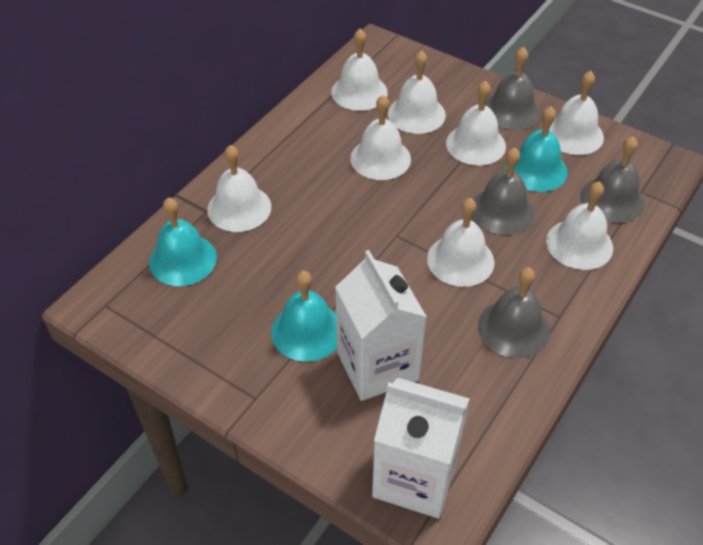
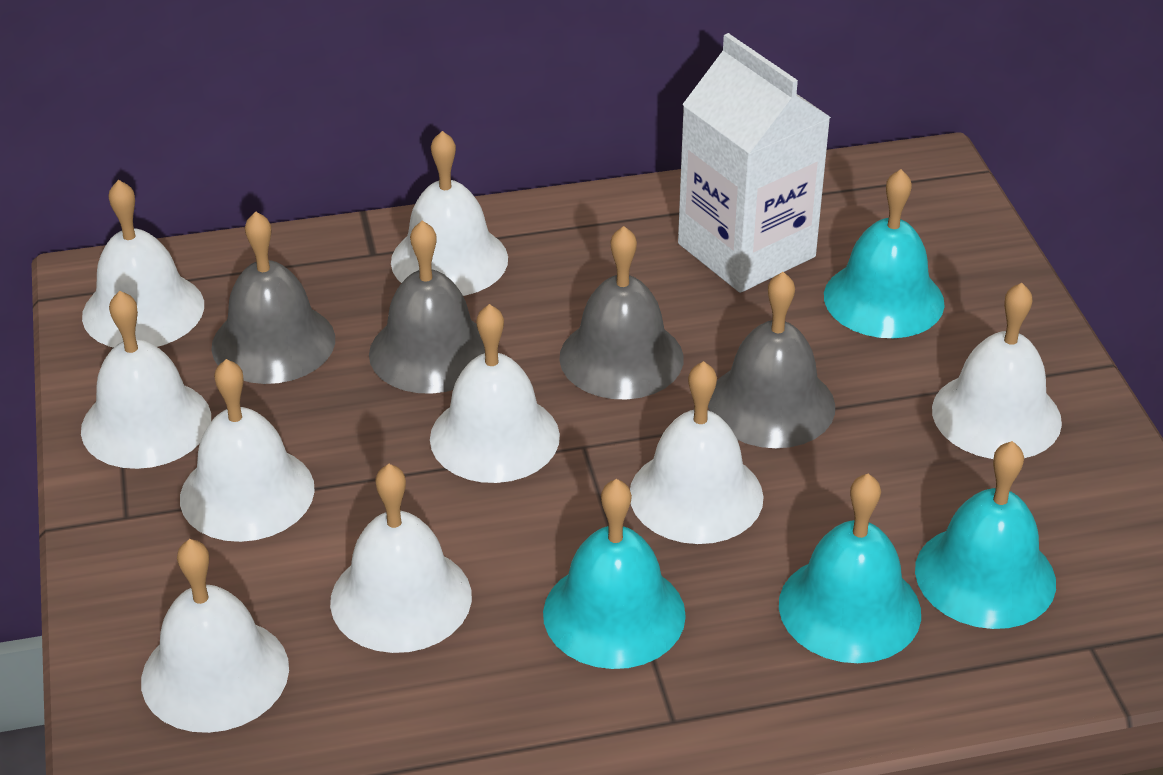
turquoise bell: [149,197,217,286] [272,271,337,362] [506,106,568,192] = 3 -> [543,479,686,669] [779,474,921,663] [824,169,945,338] [915,441,1056,629] = 4
white bell: [207,145,271,232] [331,29,388,111] [351,95,411,180] [388,50,446,134] [427,198,495,287] [446,81,506,165] [546,182,613,270] [549,71,604,155] = 8 -> [81,291,211,469] [82,180,204,348] [141,539,289,733] [180,359,315,542] [330,464,472,653] [391,131,508,296] [430,304,560,483] [630,361,764,544] [932,283,1062,459] = 9
white carton: [335,250,427,401] [372,378,470,518] = 2 -> [678,33,831,293] = 1

